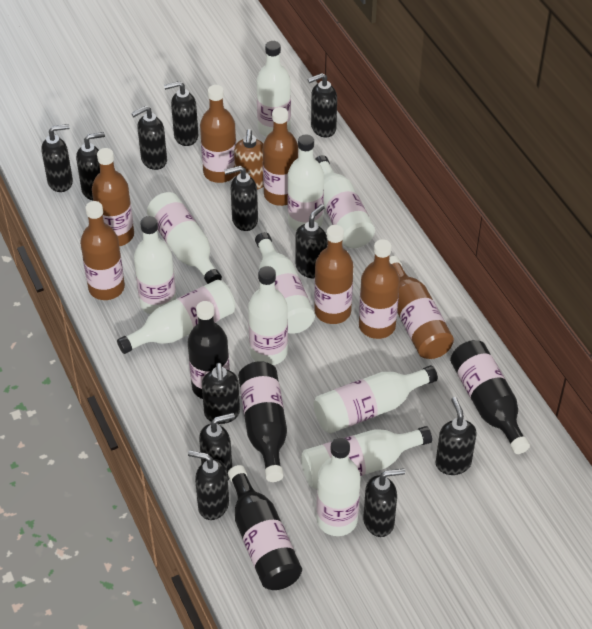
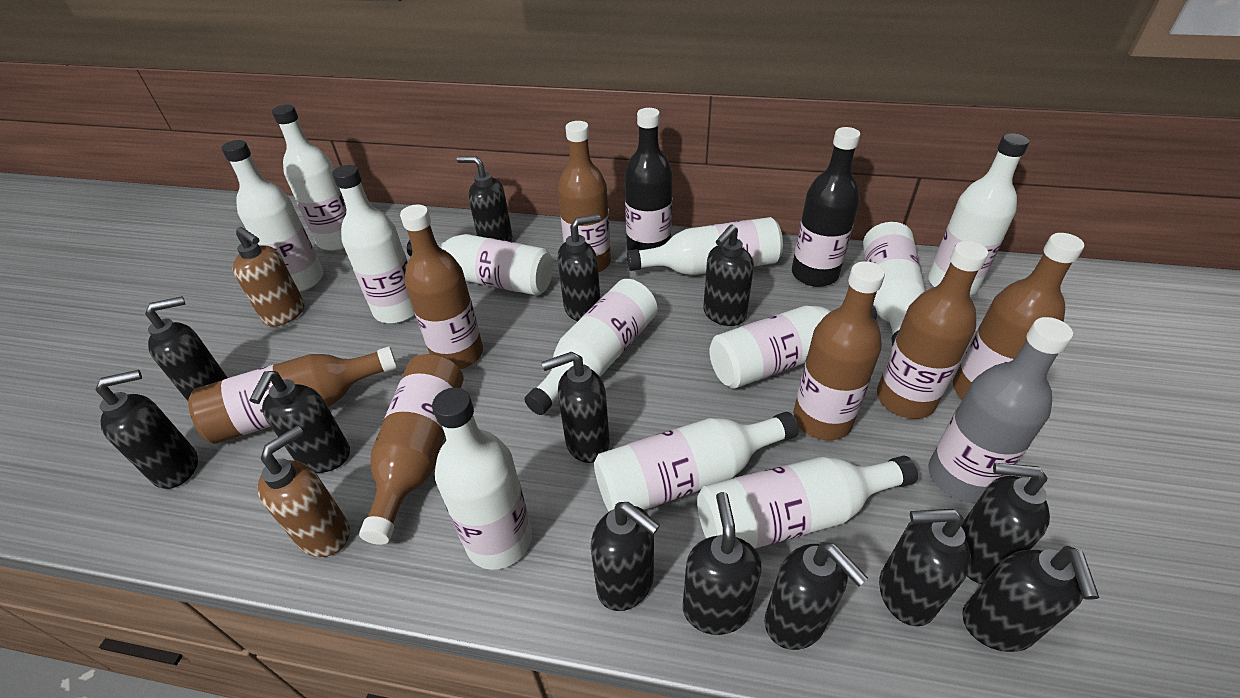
black bottle: [188,301,230,399] [228,465,302,590] [238,361,287,482] [450,340,530,454] = 4 -> [625,108,673,250] [792,127,861,287] = 2
black soap dispenser: [41,124,73,192] [76,132,105,200] [131,106,167,170] [164,81,198,146] [188,450,229,520] [199,413,235,480] [202,363,240,424] [224,166,258,231] [296,204,327,279] [308,73,337,137] [364,468,405,537] [435,397,477,475] = 12 -> [95,370,198,489] [145,296,228,401] [250,371,350,473] [457,156,512,242] [542,352,609,463] [558,214,601,321] [591,502,660,611] [683,492,762,635] [703,224,754,326] [765,542,868,650] [879,509,971,626] [961,463,1050,584] [962,546,1099,652] = 13
brown soap dispenser: [234,129,264,190] = 1 -> [232,227,305,326] [257,425,350,557] = 2
grey bottle: none = 0 -> [928,317,1073,503] = 1
white bottle: [117,280,236,354] [134,216,176,314] [147,192,222,284] [248,266,288,365] [255,232,315,334] [256,41,291,137] [287,134,324,231] [301,426,432,489] [314,365,438,434] [315,155,375,248] [316,437,361,536] = 11 -> [221,140,323,292] [272,105,346,251] [332,165,415,323] [407,234,553,296] [432,388,532,570] [524,279,657,415] [594,412,799,512] [627,217,783,275] [697,456,918,548] [709,305,877,389] [863,222,925,346] [928,133,1029,295] = 12

